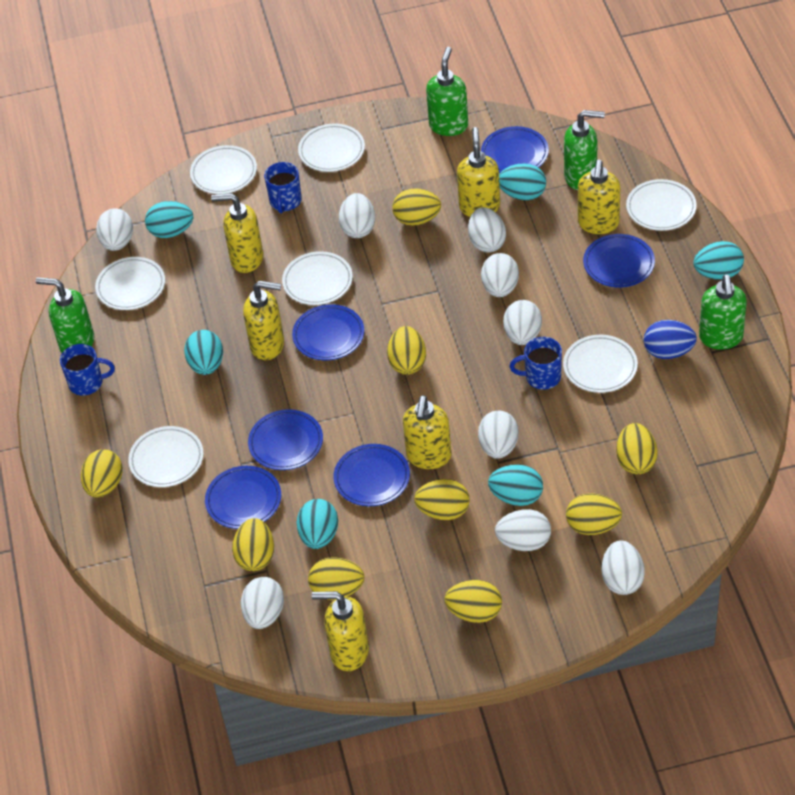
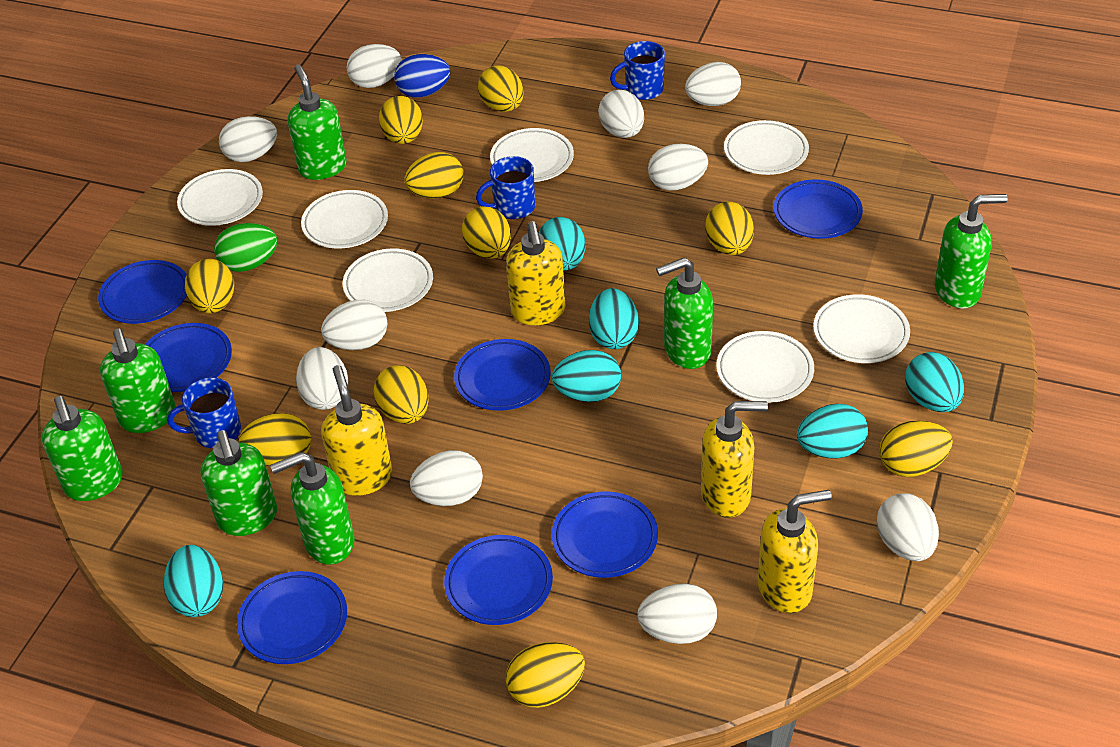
blue plate: [205,466,281,529] [248,409,323,470] [292,304,364,360] [334,444,410,506] [481,126,549,173] [583,234,655,287] = 6 -> [98,260,187,324] [145,323,232,392] [237,571,347,664] [444,535,553,625] [454,339,551,411] [552,491,658,578] [773,179,863,239] = 7
green egg: none = 0 -> [214,223,277,272] = 1
green soap dispenser: [36,277,94,353] [426,47,468,136] [564,110,605,190] [699,274,747,349] = 4 -> [42,396,123,501] [100,328,176,433] [200,430,277,536] [270,452,354,565] [288,64,347,180] [656,257,713,369] [934,194,1008,309] = 7
white egg: [96,208,133,251] [241,577,284,629] [339,193,375,238] [468,207,506,253] [478,411,518,459] [481,253,519,297] [495,509,551,551] [503,300,542,345] [602,540,645,595] = 9 -> [219,116,277,162] [296,347,349,410] [321,300,387,350] [347,44,402,88] [410,450,483,506] [598,90,644,138] [637,583,717,644] [648,144,708,191] [685,62,741,106] [877,493,939,561] = 10
yellow egg: [81,449,123,498] [232,518,274,571] [308,557,364,600] [387,326,426,375] [392,188,441,226] [414,479,470,520] [444,580,502,623] [566,493,622,535] [616,423,658,474] = 9 -> [185,259,234,314] [239,413,311,466] [373,365,428,424] [379,96,423,144] [404,152,464,199] [462,206,511,259] [478,65,524,112] [505,642,585,708] [705,202,754,255] [879,420,953,477] = 10
yellow soap dispenser: [211,193,263,273] [243,281,284,360] [312,591,369,671] [403,395,451,469] [457,127,500,217] [578,160,620,234] = 6 -> [321,365,393,496] [506,221,566,325] [701,401,768,518] [757,490,832,613] = 4

